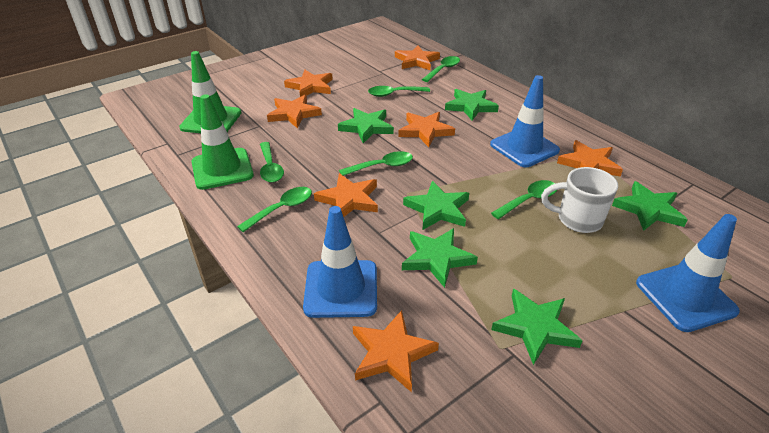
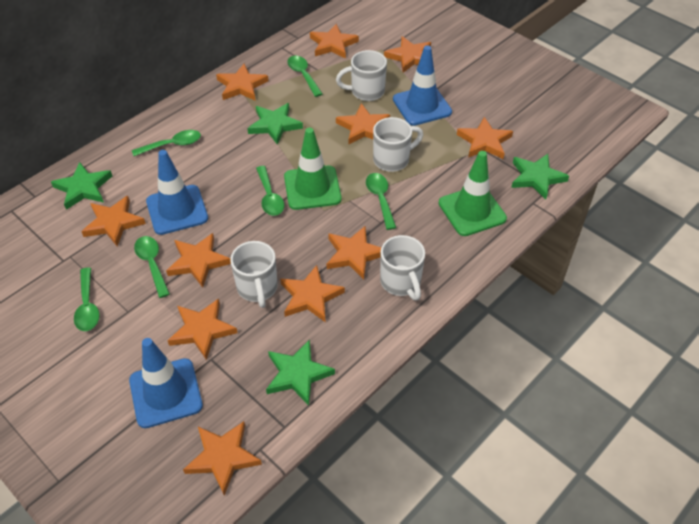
green star: [338,108,394,143] [402,228,478,288] [403,181,469,230] [445,89,499,121] [491,289,583,365] [612,181,688,231] = 6 -> [51,162,112,210] [247,103,303,145] [266,339,335,406] [511,154,569,200] = 4
orange star: [267,95,322,128] [284,70,333,97] [314,173,378,217] [353,310,439,392] [395,45,440,70] [398,112,455,147] [557,140,623,177] = 7 -> [81,196,146,246] [166,233,231,288] [168,298,238,360] [183,421,262,495] [216,64,269,100] [280,265,345,322] [310,24,359,59] [327,226,381,280] [336,103,390,144] [384,36,431,73] [457,117,513,159] = 11
white mug: [541,167,618,233] = 1 -> [230,241,278,308] [336,50,387,101] [373,117,423,172] [380,235,425,301] = 4

